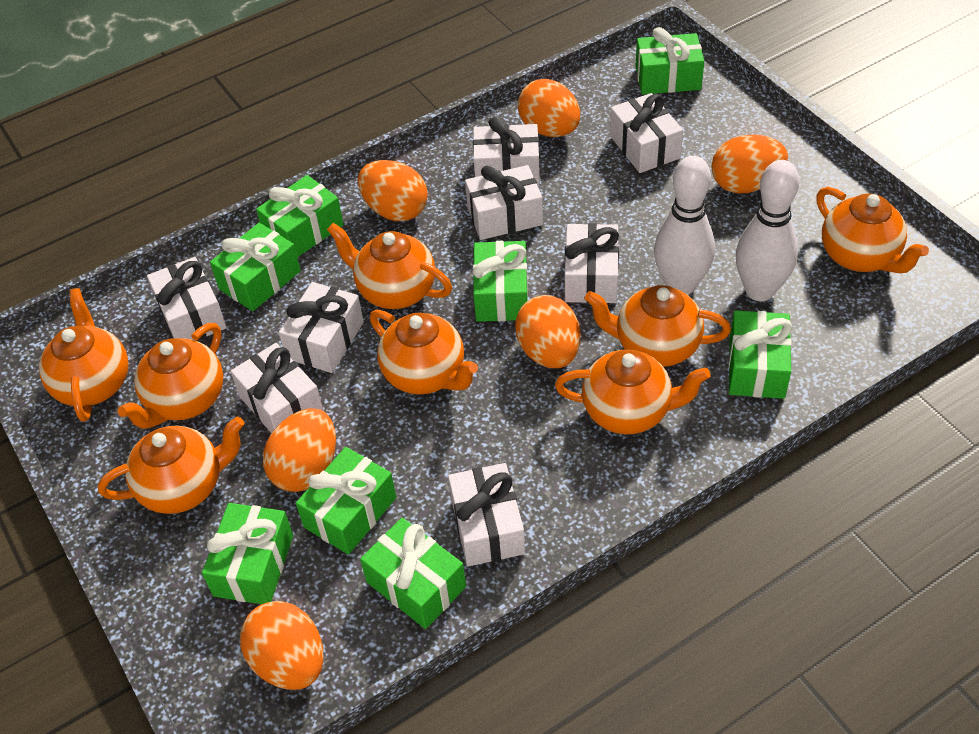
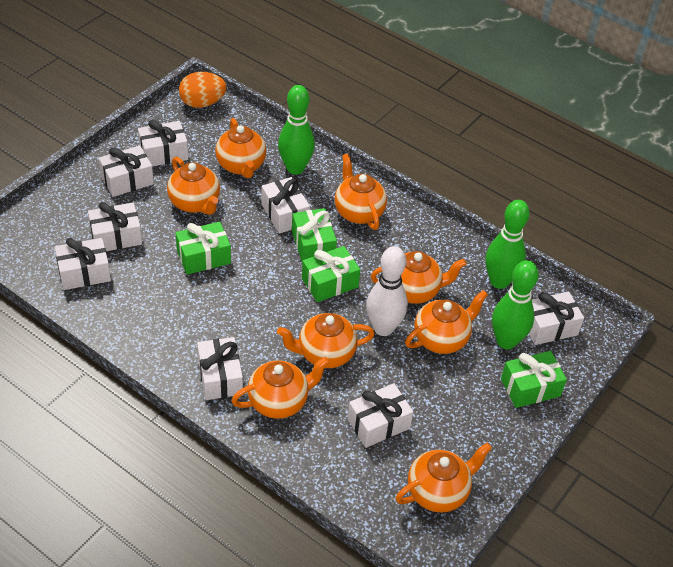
green bowling pin: none = 0 -> [278,85,315,175] [485,200,530,289] [492,260,539,349] = 3
green gift: [202,503,293,604] [210,223,301,311] [256,175,344,257] [296,447,396,555] [360,518,466,629] [472,241,528,322] [635,27,704,95] [728,310,792,399] = 8 -> [176,222,231,275] [292,208,337,264] [302,246,360,302] [501,351,567,408] = 4
orange egg: [240,601,323,690] [263,408,336,492] [358,160,428,221] [515,295,580,368] [518,79,580,137] [711,135,788,194] = 6 -> [179,72,226,108] = 1
white bowling pin: [654,156,715,295] [736,160,799,301] = 2 -> [366,246,408,336] = 1

